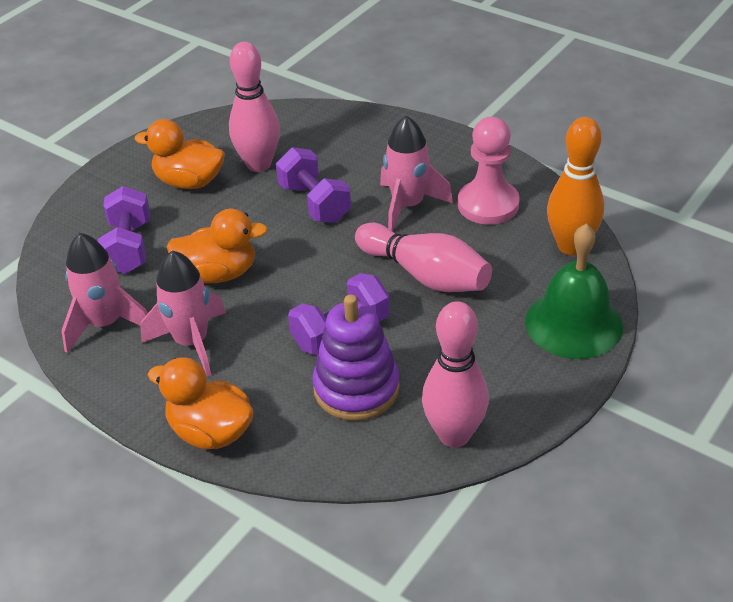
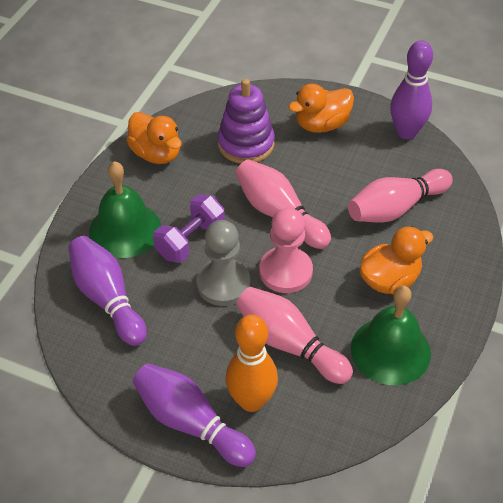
green bell: [525,223,623,359] = 1 -> [89,161,161,258] [351,285,431,385] = 2
grey pawn: none = 0 -> [196,220,250,306] = 1
pink rocket: [61,233,148,353] [140,250,226,377] [380,115,453,231] = 3 -> none = 0
purple bowling pin: none = 0 -> [68,236,147,346] [133,363,256,467] [390,40,433,139] = 3
purple dumbbell: [98,186,150,274] [276,147,351,223] [288,273,390,355] = 3 -> [153,194,225,263] = 1

